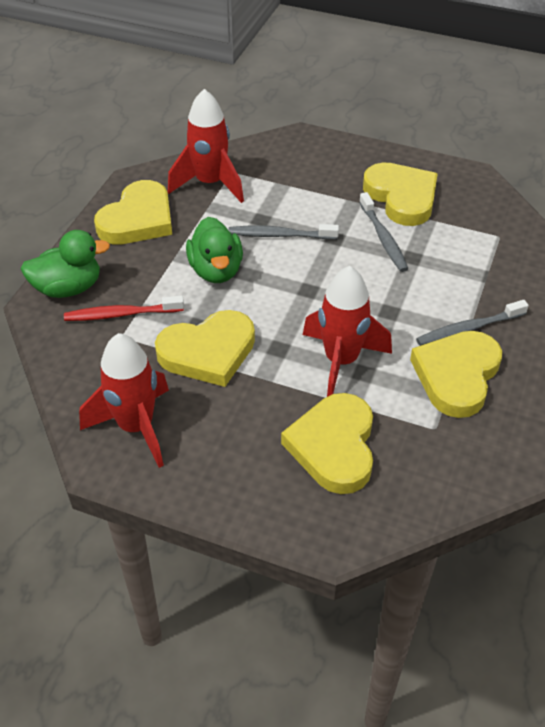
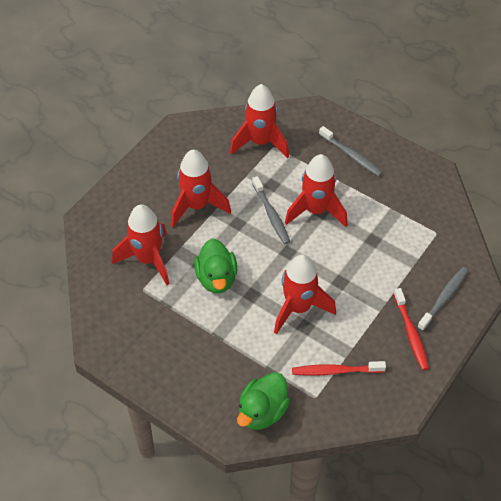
red rocket: [79,333,169,468] [168,89,244,203] [303,266,392,397] = 3 -> [112,204,170,285] [171,149,231,227] [230,84,289,158] [274,254,336,334] [285,154,347,227] = 5
red toothbrush: [64,296,184,321] = 1 -> [292,361,386,376] [393,288,429,370] = 2
yellow heart: [94,180,172,245] [155,310,255,387] [281,393,373,494] [363,162,438,226] [410,331,502,418] = 5 -> none = 0

